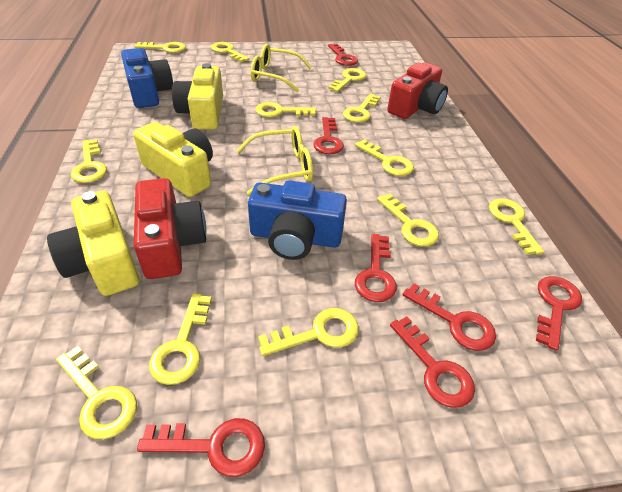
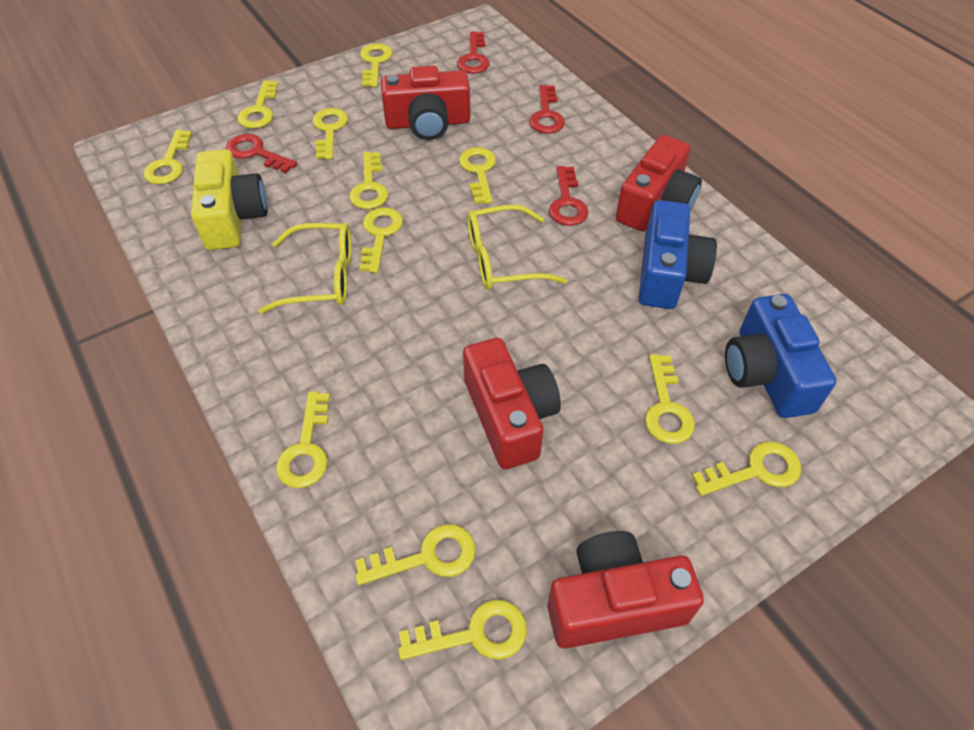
red camera: [134,178,207,279] [387,63,448,119] = 2 -> [381,65,470,140] [463,338,561,469] [547,531,704,649] [616,135,702,231] = 4
red key: [137,418,265,477] [313,117,344,154] [328,44,358,66] [355,234,397,302] [390,316,475,408] [402,283,496,351] [536,276,582,351] = 7 -> [226,134,297,173] [457,31,490,74] [529,85,565,134] [549,166,589,226] = 4
yellow camera: [47,191,139,296] [133,122,213,197] [172,63,223,130] = 3 -> [191,149,268,250] = 1

